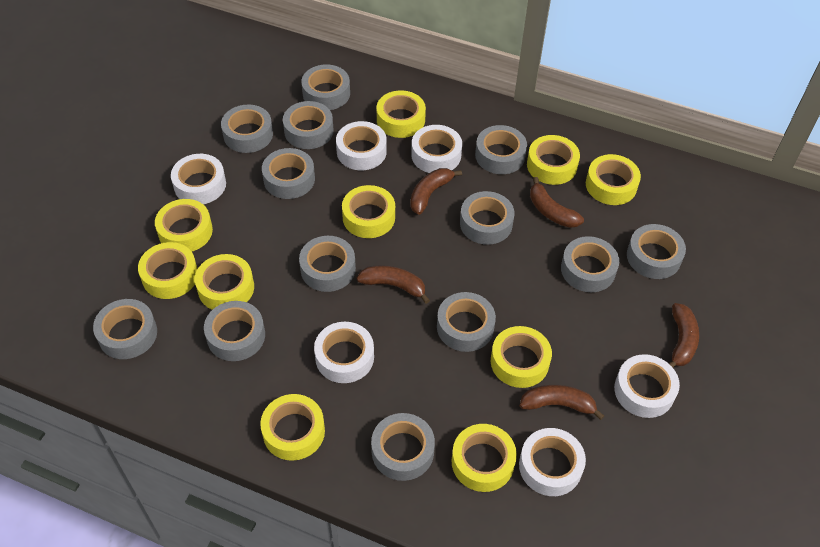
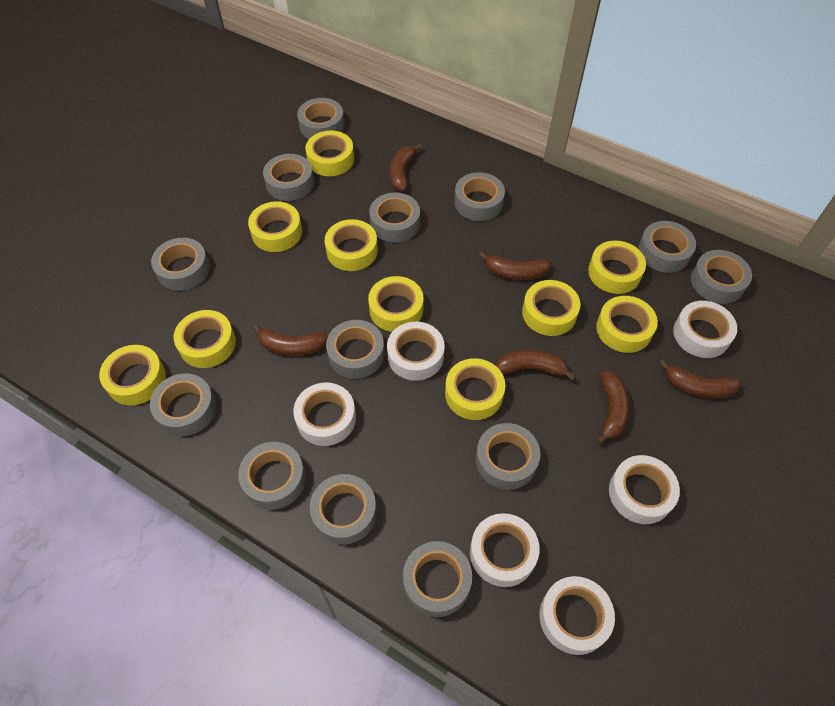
brown banana: [357,265,430,304] [410,168,462,215] [520,385,604,420] [530,177,584,228] [669,303,699,367] = 5 -> [253,324,328,356] [390,144,422,191] [479,252,551,280] [496,350,576,381] [596,371,630,444] [659,360,741,398] = 6

